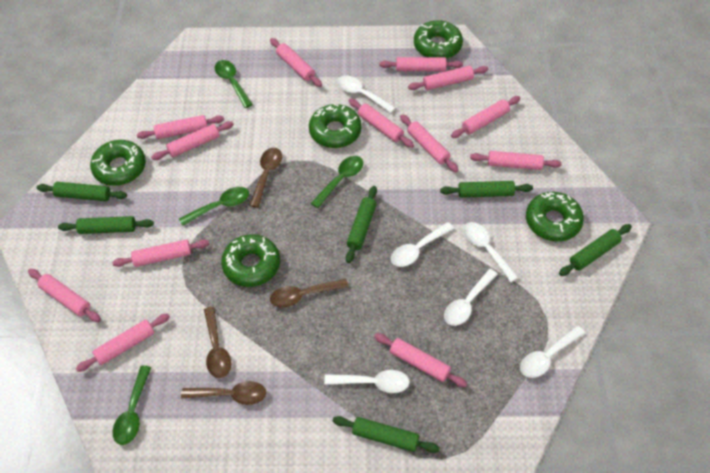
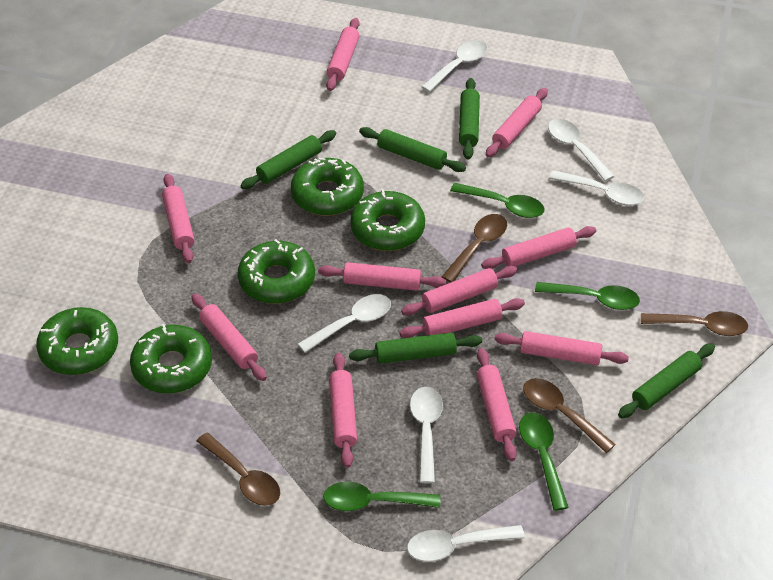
green rolling pin: [36,182,127,201] [58,216,154,234] [333,416,440,453] [346,186,377,263] [440,181,533,198] [559,224,632,276] = 6 -> [240,130,336,189] [349,332,482,364] [359,127,466,172] [459,78,480,160] [618,343,715,418] = 5
pink rolling pin: [28,269,101,322] [76,313,170,372] [112,239,209,267] [137,115,224,139] [151,121,234,160] [270,38,322,87] [349,98,414,148] [374,333,468,387] [380,57,463,71] [400,114,458,172] [408,66,488,90] [451,96,520,138] [470,151,562,170] = 13 -> [162,174,195,263] [192,293,267,381] [318,262,446,291] [326,18,360,91] [329,353,357,468] [399,298,525,338] [401,266,518,316] [477,348,517,461] [481,226,596,269] [486,88,548,158] [494,331,629,365] = 11

